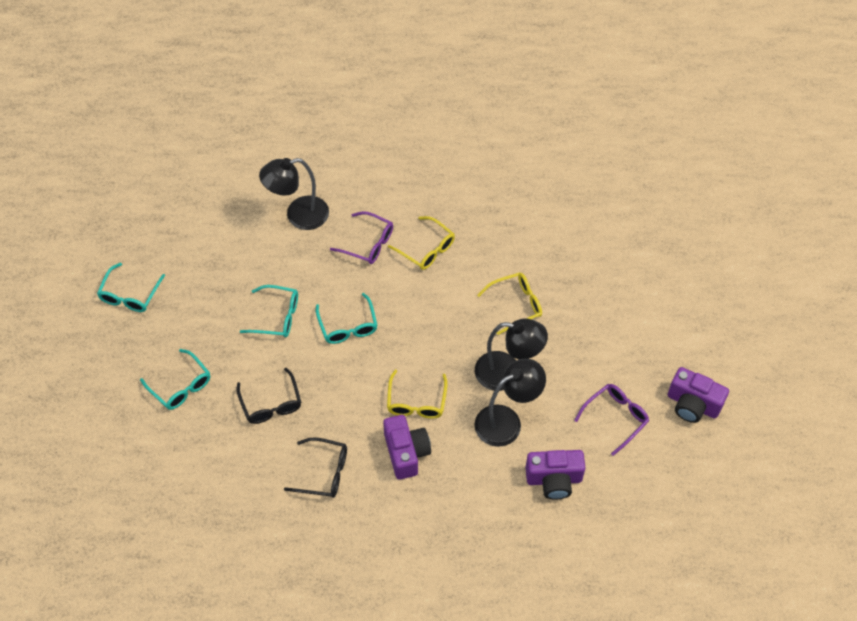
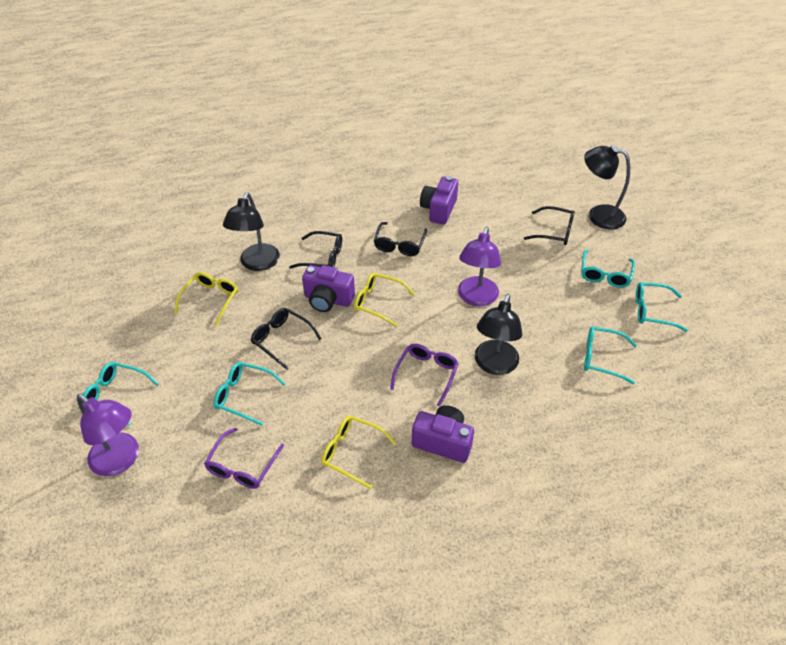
black glasses: [237,368,301,424] [284,437,347,498] = 2 -> [251,308,322,370] [289,231,342,269] [374,222,427,256] [524,206,575,245] = 4
purple lamp: none = 0 -> [77,394,139,476] [458,227,501,306] = 2
turquoise glasses: [97,263,165,312] [140,349,210,410] [240,285,298,337] [316,293,378,344] = 4 -> [83,362,159,426] [214,362,286,426] [581,250,635,288] [584,327,637,384] [636,282,688,332] = 5

